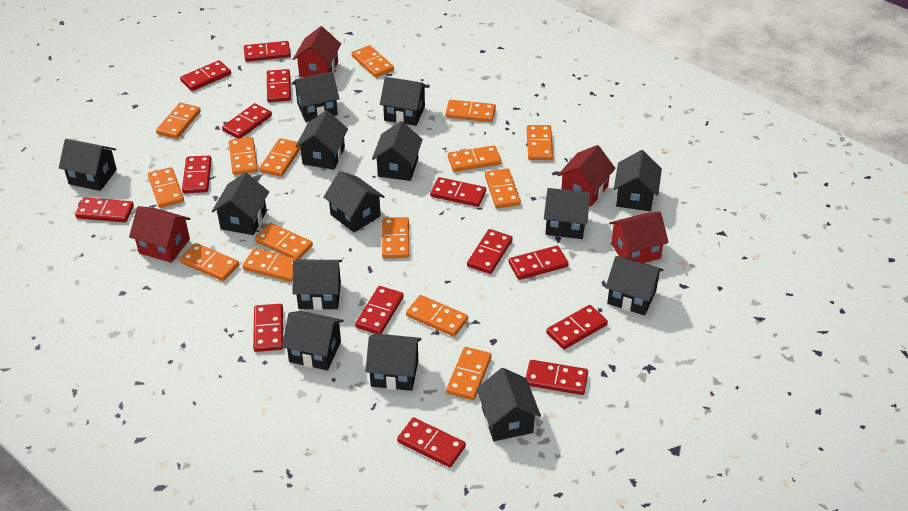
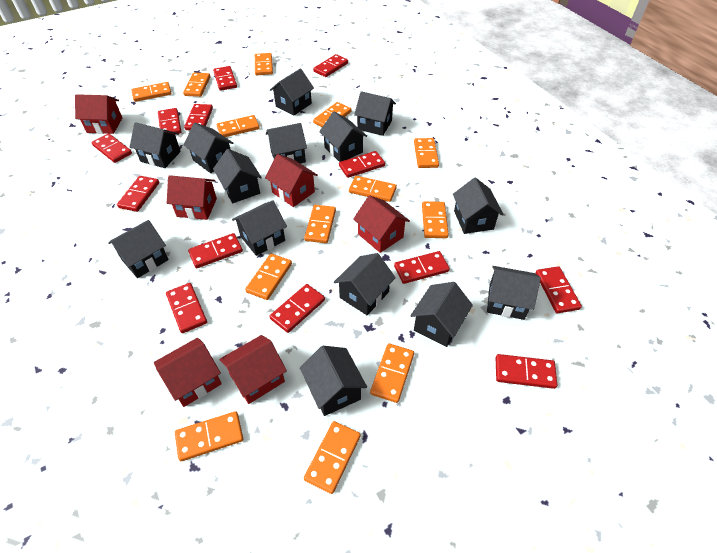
orange domino: [148,167,184,208] [156,103,201,139] [180,243,239,281] [229,137,258,175] [242,248,299,282] [255,223,313,259] [259,138,301,177] [352,45,394,78] [382,217,409,258] [406,295,468,337] [445,100,496,122] [446,347,492,400] [448,145,501,172] [485,168,521,208] [527,125,553,160] = 15 -> [131,82,172,102] [175,411,243,461] [183,73,210,97] [217,115,260,137] [245,254,292,300] [255,53,273,75] [304,205,336,243] [304,421,361,494] [313,102,351,127] [349,176,397,202] [370,343,414,403] [414,138,439,168] [422,201,449,238] = 13
red domino: [75,197,134,222] [180,60,231,91] [182,156,212,193] [222,103,272,139] [244,41,291,62] [253,304,283,352] [267,69,291,102] [355,286,404,334] [397,417,466,467] [430,177,486,207] [467,229,513,274] [509,246,569,280] [526,360,588,395] [546,305,608,349] = 14 -> [92,133,132,163] [117,176,159,212] [158,108,181,134] [166,283,207,333] [184,104,213,130] [188,233,243,268] [213,66,237,91] [270,284,325,333] [313,54,348,77] [339,151,385,178] [394,251,450,284] [496,354,557,389] [535,266,582,313] = 13
red house: [129,206,191,263] [293,26,341,77] [558,145,616,206] [609,211,669,263] = 4 -> [75,94,122,134] [154,338,222,407] [167,175,217,220] [219,335,287,404] [265,154,318,207] [353,195,410,253] = 6

